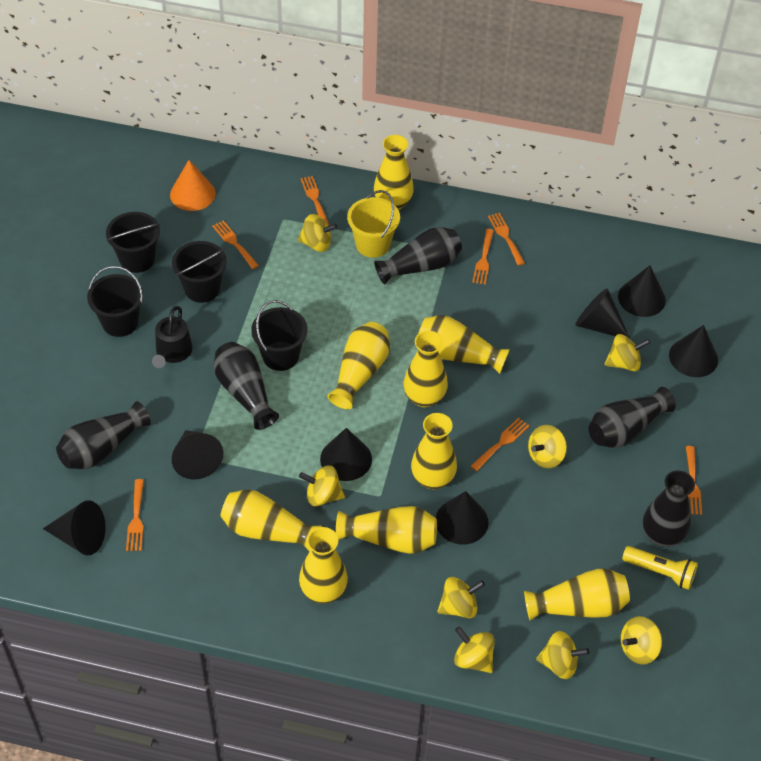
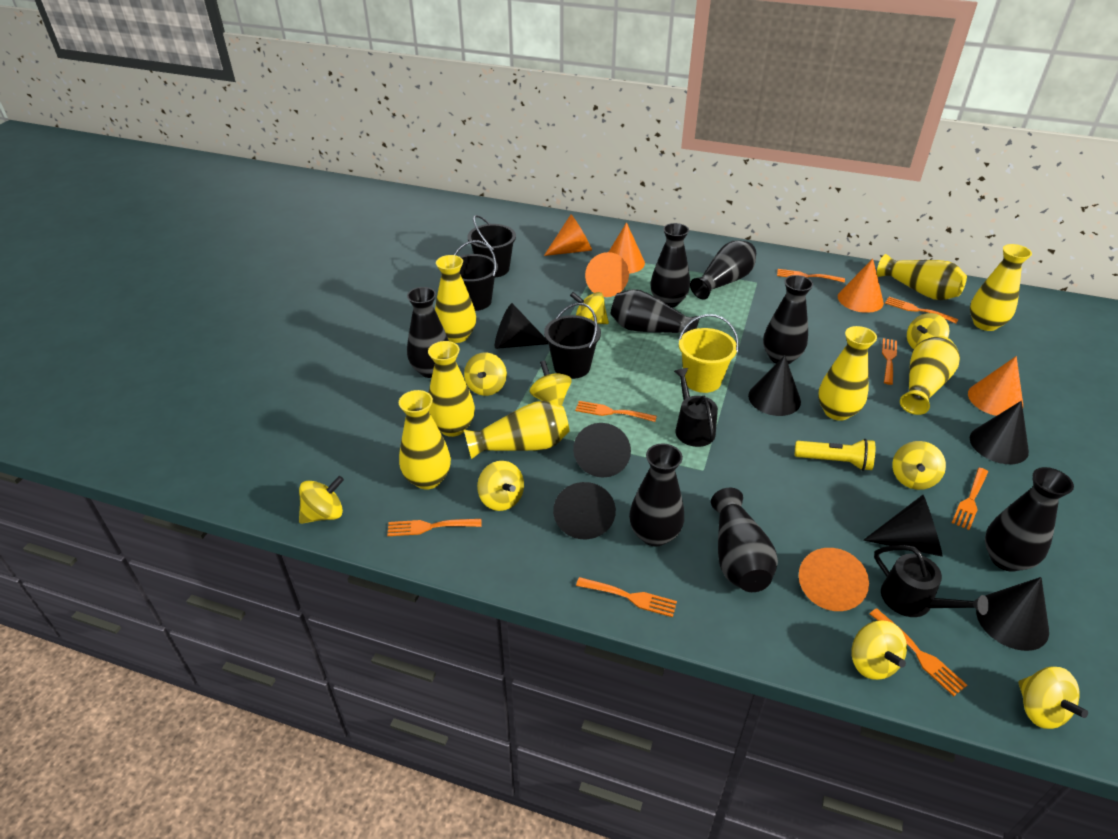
black bucket: [87,266,143,337] [106,212,160,273] [172,241,227,303] [251,300,308,371] = 4 -> [454,240,498,311] [467,215,516,277] [544,303,601,379] = 3
black vase: [56,401,151,469] [214,342,279,430] [374,227,462,285] [588,387,676,448] [643,470,695,547] = 5 -> [407,287,449,378] [611,289,700,334] [629,444,684,547] [650,223,690,308] [690,240,756,300] [711,488,778,592] [763,275,813,364] [985,467,1074,572] = 8
black watering can: [152,306,193,368] = 1 -> [674,368,718,447] [874,545,989,617] = 2
orange cone: [170,160,216,211] = 1 -> [544,215,592,256] [585,252,629,297] [609,222,645,274] [799,548,869,611] [838,259,884,313] [968,356,1023,416] = 6
orange fork: [126,479,144,551] [212,220,259,269] [301,176,329,226] [471,418,530,471] [472,229,494,285] [488,213,525,266] [686,446,702,515] = 7 -> [387,519,482,536] [575,401,657,422] [576,577,677,617] [777,269,845,283] [870,608,967,696] [882,338,897,385] [885,297,958,324] [952,468,988,530] = 8
yellow spinning top: [298,214,337,252] [299,465,345,506] [437,577,485,618] [454,626,495,673] [528,425,567,468] [536,631,589,679] [605,334,650,371] [621,616,662,665] = 8 -> [299,476,344,524] [464,352,507,396] [477,461,524,511] [529,361,571,406] [570,292,609,324] [851,620,907,680] [892,441,946,490] [907,313,949,349] [1018,667,1088,729] = 9
yellow vase: [220,490,322,551] [299,527,348,604] [328,322,390,409] [336,506,437,554] [374,135,414,210] [404,331,448,407] [411,413,457,489] [418,315,510,374] [524,569,630,620] = 9 -> [399,390,451,490] [428,341,475,437] [435,255,476,343] [464,401,570,459] [818,326,877,421] [877,254,967,300] [900,336,960,415] [970,244,1032,331] = 8

